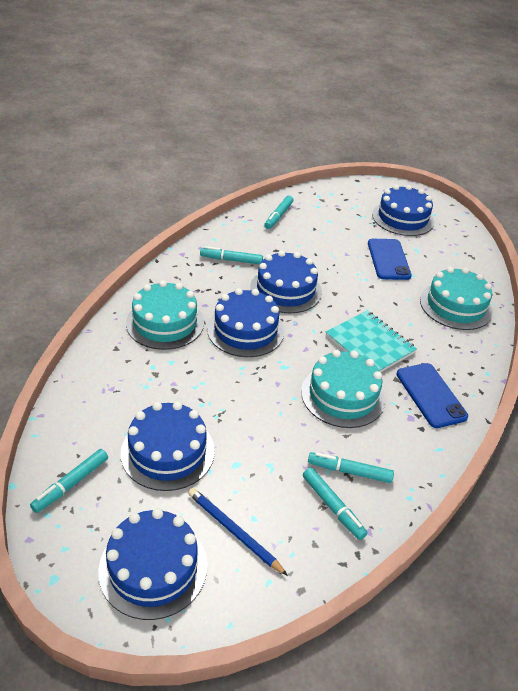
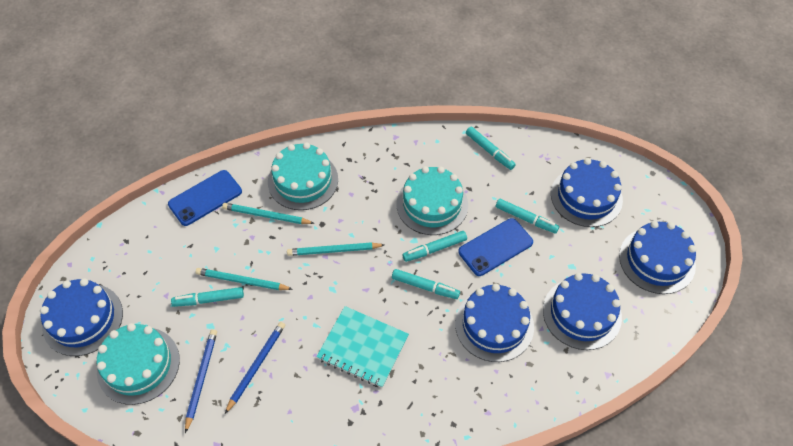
blue pencil: [188,488,288,576] = 1 -> [185,330,217,433] [225,322,285,414] = 2
turquoise pencil: none = 0 -> [196,268,292,290] [222,203,314,224] [287,242,384,256] = 3

